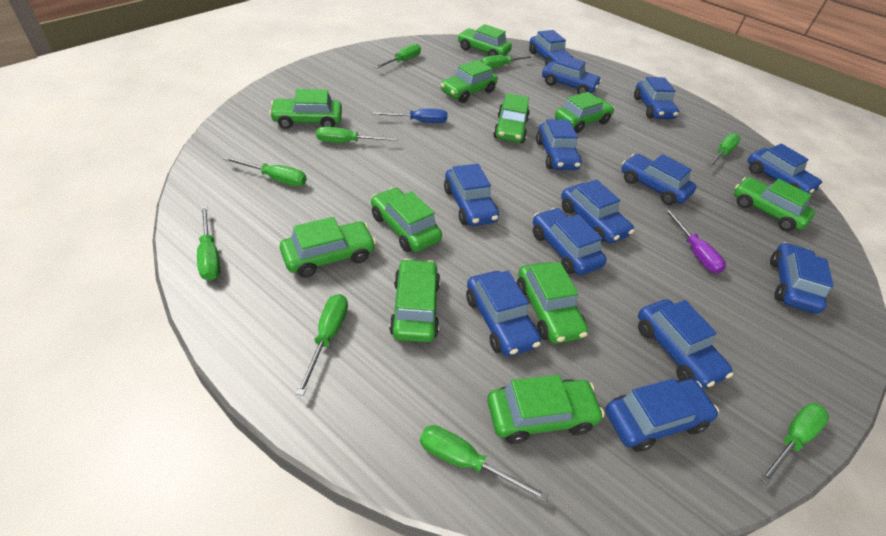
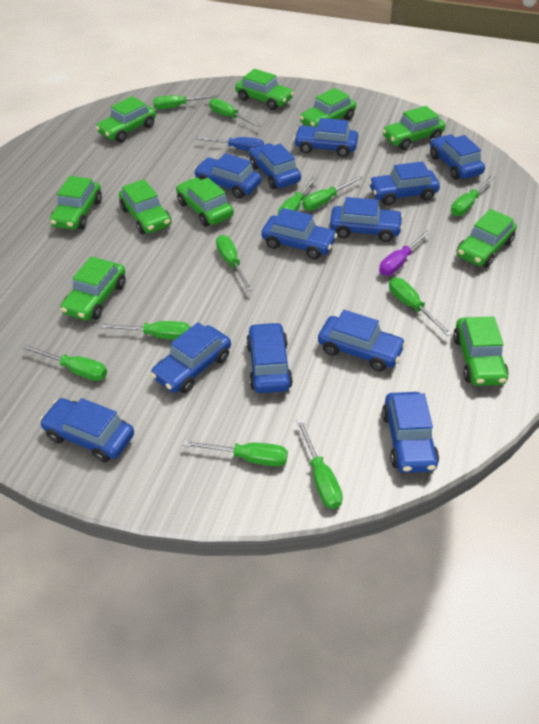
blue car: [444,164,499,226] [466,271,541,356] [529,30,573,65] [533,208,607,275] [536,119,582,170] [542,55,602,94] [561,179,634,243] [605,378,719,452] [621,154,696,205] [634,77,679,119] [638,299,733,389] [748,144,823,194] [770,242,834,314] = 13 -> [39,398,134,462] [150,322,231,393] [194,153,262,198] [246,322,293,393] [249,143,301,189] [261,208,337,259] [293,118,358,157] [318,310,406,372] [330,197,403,242] [369,161,440,206] [382,392,439,473] [430,135,485,180] = 12
green car: [269,89,342,129] [280,217,376,278] [371,188,442,252] [389,259,440,342] [441,60,498,103] [457,24,512,56] [487,375,604,444] [493,93,530,143] [517,262,588,344] [555,92,614,133] [734,177,815,231] = 11 -> [50,176,102,230] [61,256,126,320] [96,96,156,142] [119,179,172,234] [176,177,234,227] [235,69,294,110] [300,88,356,127] [382,106,446,150] [453,317,509,386] [457,209,517,268] = 10
green screwdriver: [197,206,220,280] [223,156,307,186] [296,294,348,396] [316,127,397,143] [374,44,421,69] [420,425,549,502] [481,55,535,68] [708,133,741,167] [760,403,829,485] = 9 -> [22,345,107,381] [99,321,190,340] [153,94,218,110] [182,440,288,467] [209,98,261,127] [216,235,252,291] [278,176,318,214] [296,418,343,509] [302,176,363,210] [389,278,452,336] [451,175,495,216] = 11

